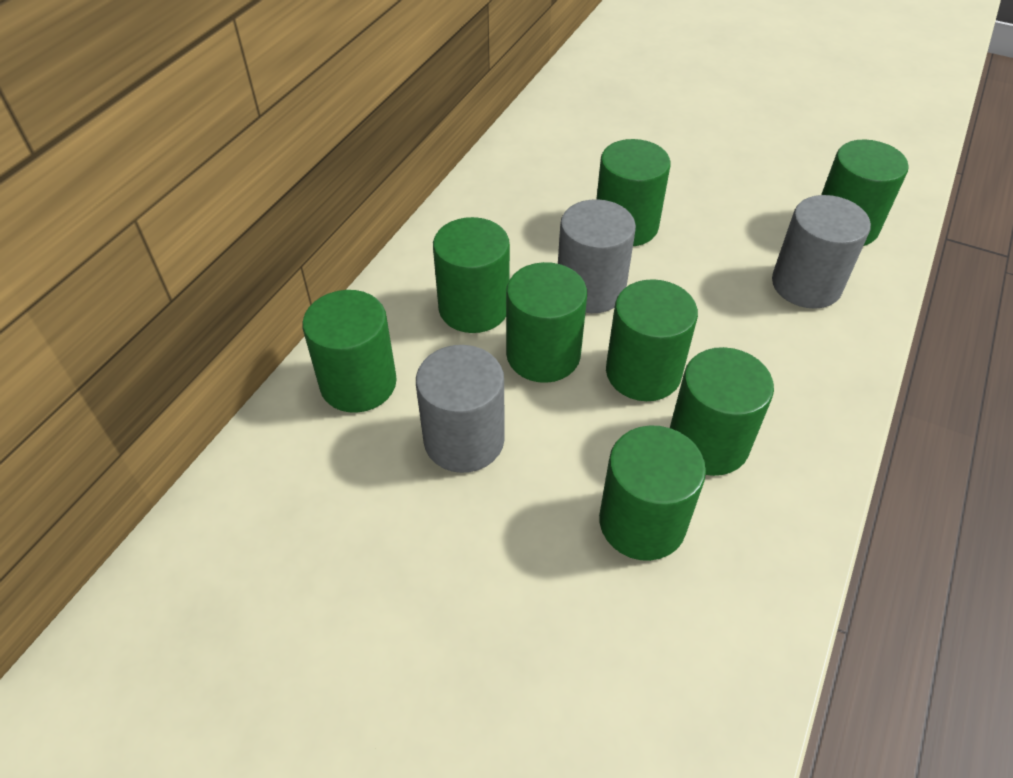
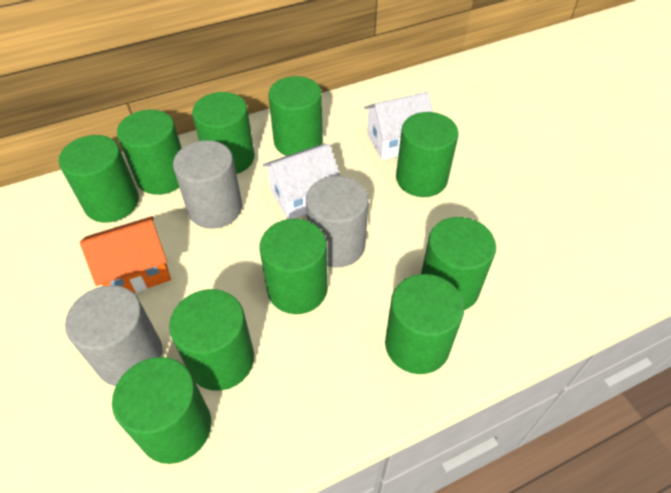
green cylinder: [302,290,397,413] [433,217,510,333] [506,262,587,383] [597,139,670,246] [599,425,706,561] [606,279,698,401] [670,347,774,476] [821,139,909,246] = 8 -> [59,135,139,222] [112,357,211,464] [117,110,182,195] [169,289,254,391] [192,92,255,174] [259,219,328,314] [268,76,323,156] [385,274,464,374] [396,112,459,197] [421,217,496,310] = 10
orange house: none = 0 -> [80,216,171,293] = 1
white house: none = 0 -> [263,144,340,219] [364,92,433,160] = 2

